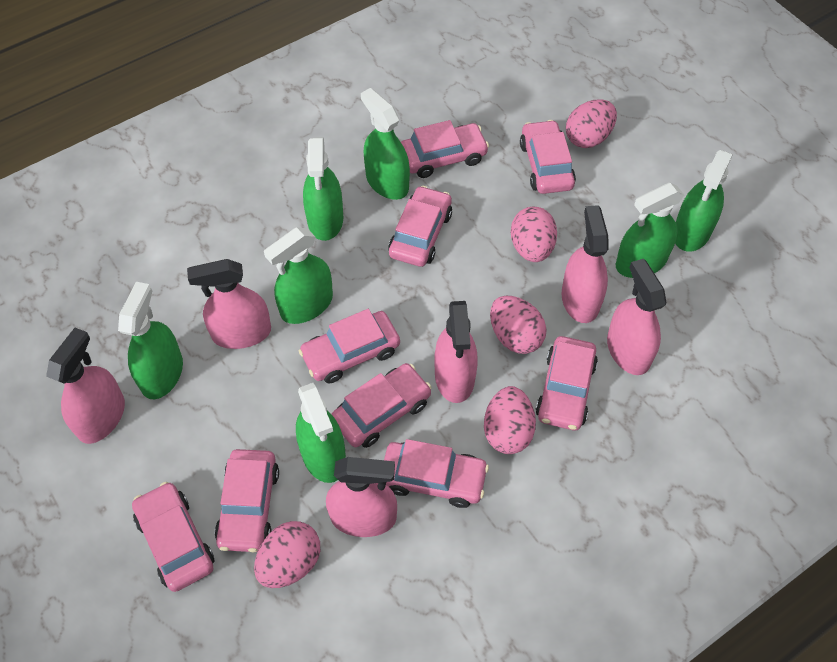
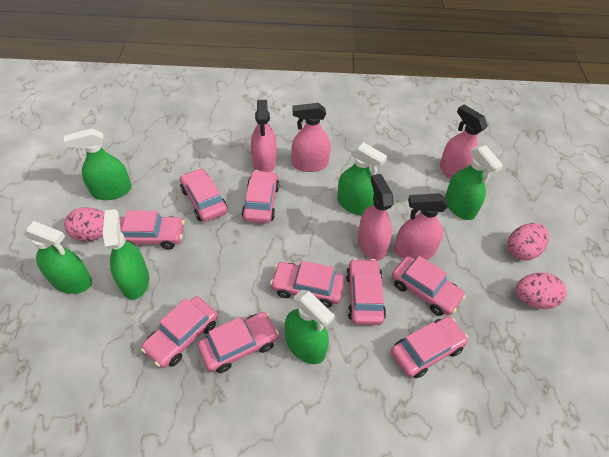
green spray bottle: [118,282,183,399] [264,227,333,324] [296,383,346,483] [303,137,343,241] [361,88,410,200] [616,183,684,278] [675,150,733,252] = 7 -> [23,221,92,294] [64,128,132,200] [103,209,149,300] [285,290,335,364] [337,142,387,215] [445,145,503,220] = 6
pink egg: [254,521,320,588] [484,386,536,454] [490,296,546,354] [511,207,557,262] [566,99,617,148] = 5 -> [64,207,105,241] [507,223,549,261] [516,273,567,309] = 3
pink spray bottle: [46,328,125,444] [187,259,271,349] [326,457,397,537] [435,301,478,403] [562,205,608,323] [607,259,666,375] = 6 -> [251,100,277,172] [291,103,331,172] [358,174,394,260] [394,193,448,260] [440,104,488,180] = 5

